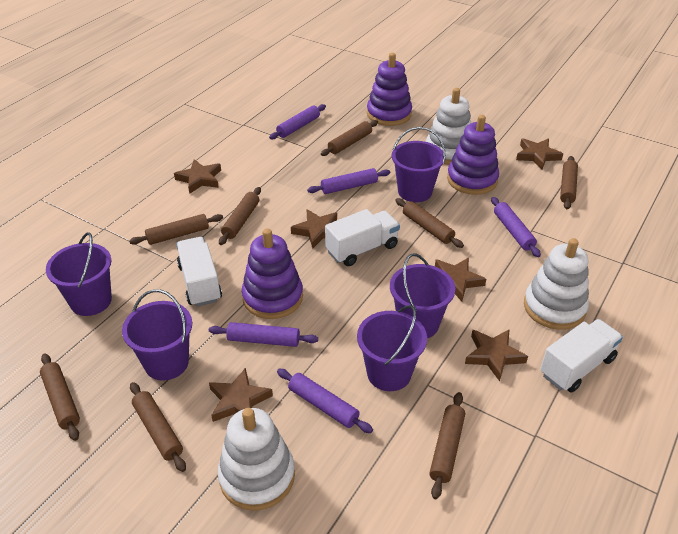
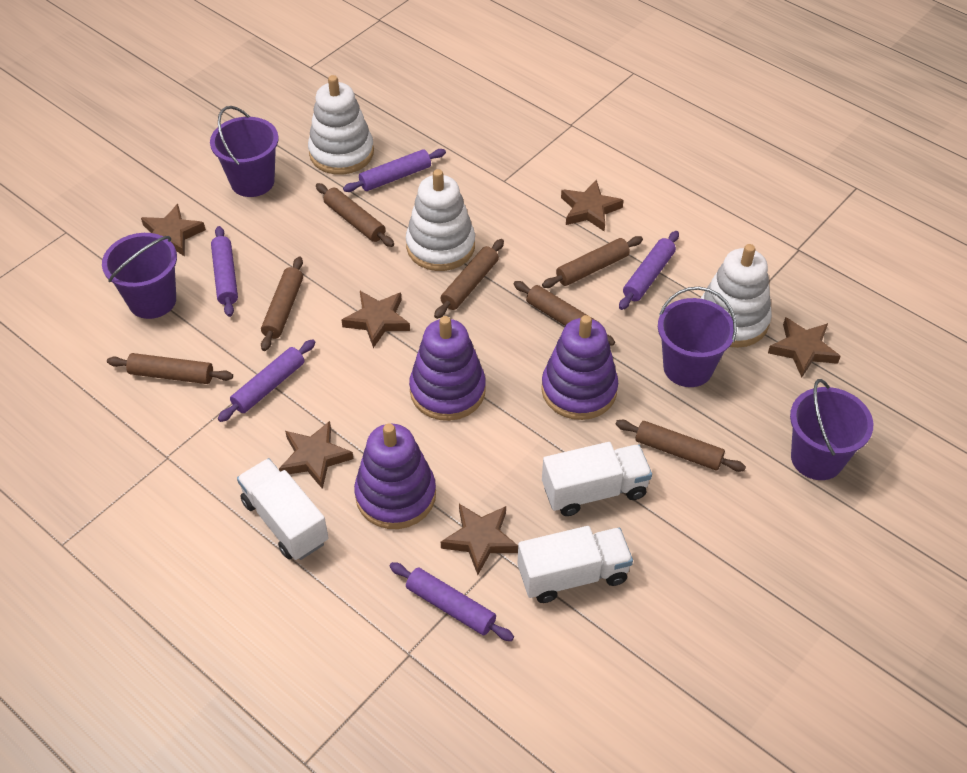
brown rolling pin: [40,354,80,441] [129,214,223,245] [130,382,186,472] [219,187,261,245] [321,120,378,156] [395,198,464,248] [429,392,465,499] [560,156,578,209] = 8 -> [107,353,233,384] [261,257,303,351] [316,183,394,247] [434,239,504,319] [514,281,615,346] [542,236,643,288] [615,420,746,472] = 7
purple bucket: [46,232,112,316] [122,289,192,381] [357,305,427,391] [390,253,455,338] [392,127,446,202] = 5 -> [102,233,177,319] [210,106,279,197] [658,287,737,387] [790,379,873,480] = 4

